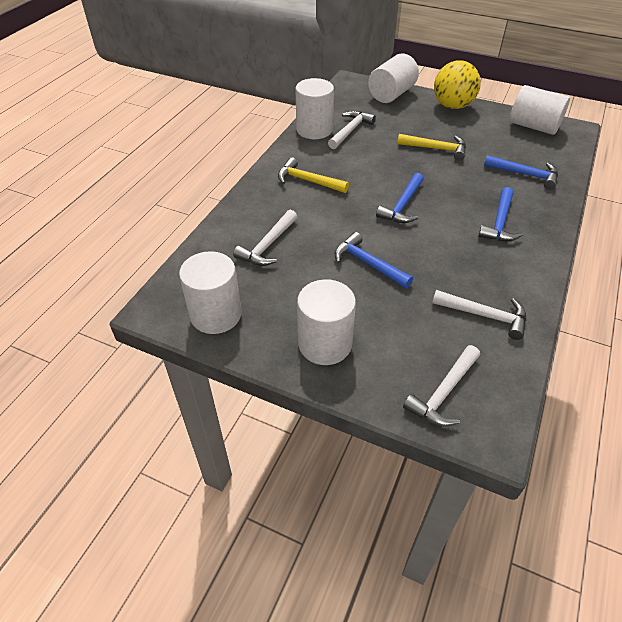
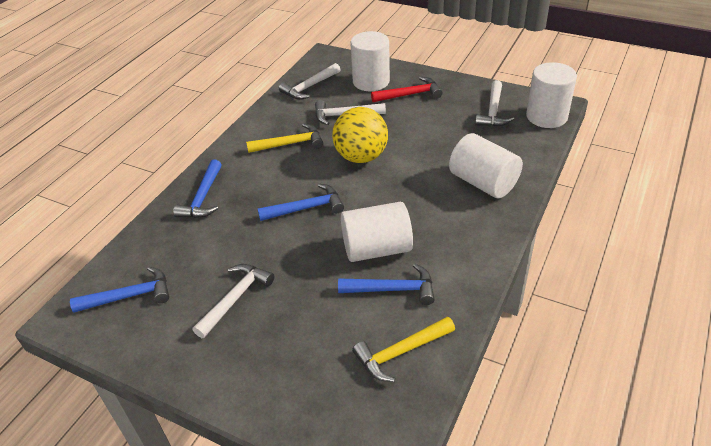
red hammer: none = 0 -> [371,77,443,102] = 1
white cylinder: [179,251,241,334] [295,78,334,139] [297,279,356,365] [368,53,419,103] [510,85,570,135] = 5 -> [341,202,413,262] [350,31,390,91] [449,133,523,198] [526,62,577,128] = 4

